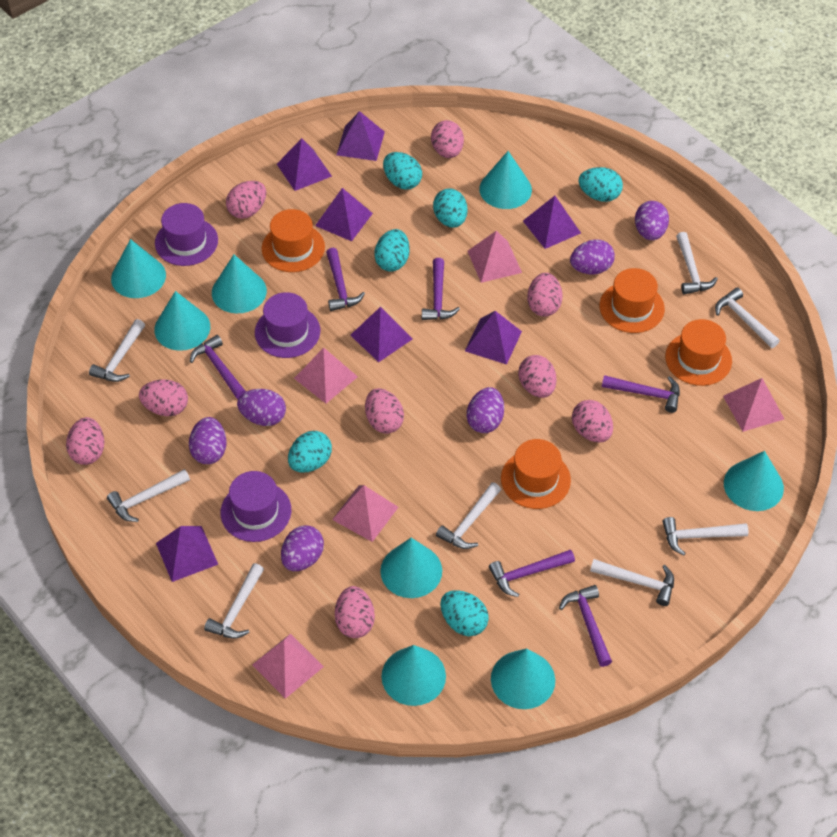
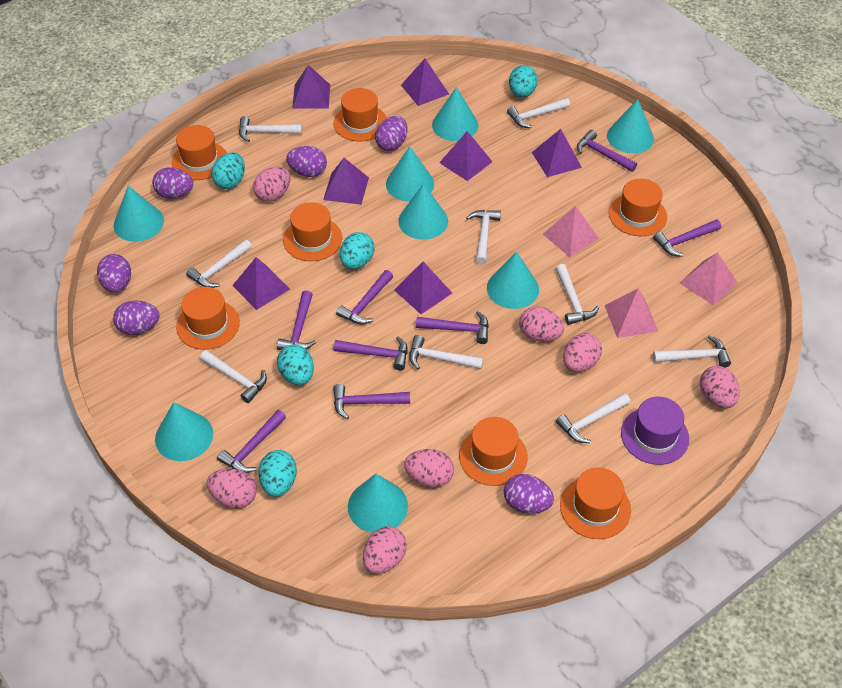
orange hat: [262,209,325,272] [501,439,571,509] [599,268,665,333] [665,319,732,386] = 4 -> [172,125,227,180] [176,287,240,350] [283,202,342,261] [334,88,387,142] [459,417,528,486] [560,468,631,539] [609,179,667,236] = 7
pink egg: [66,417,104,465] [139,379,188,416] [226,181,266,219] [335,586,375,638] [365,388,404,434] [431,120,464,158] [518,355,556,398] [527,273,563,317] [572,400,613,442] = 9 -> [207,469,257,508] [253,167,291,202] [363,527,407,574] [404,449,454,487] [519,306,564,342] [563,333,602,372] [700,366,740,408] = 7
pink pyramid: [252,634,324,699] [294,348,358,403] [332,485,398,542] [467,230,522,283] [723,378,784,432] = 5 -> [543,206,599,257] [605,288,658,338] [680,252,737,305] = 3
purple hammer: [190,335,246,399] [326,248,365,311] [422,258,460,320] [489,550,575,597] [559,585,612,667] [602,375,680,413] = 6 -> [217,410,286,473] [277,290,316,350] [333,384,410,419] [334,337,408,371] [336,270,393,325] [416,311,489,344] [577,130,637,172] [653,219,721,257] = 8
purple hat: [155,203,218,266] [221,471,291,542] [255,292,320,358] = 3 -> [621,397,689,465] = 1
turquoise egg: [288,431,332,473] [374,229,410,272] [383,152,422,190] [433,188,467,228] [440,590,489,636] [579,167,623,202] = 6 -> [212,152,245,189] [258,450,297,497] [277,344,314,385] [340,232,374,269] [509,65,538,98] = 5
white hammer: [89,319,145,382] [107,469,190,522] [204,563,264,639] [436,482,501,549] [590,559,674,606] [662,517,749,556] [676,232,718,294] [715,288,780,348] = 8 -> [186,239,252,288] [200,350,267,403] [239,116,302,142] [409,335,484,369] [466,210,501,264] [507,98,570,128] [556,264,599,325] [556,393,631,443] [653,335,731,368] = 9

